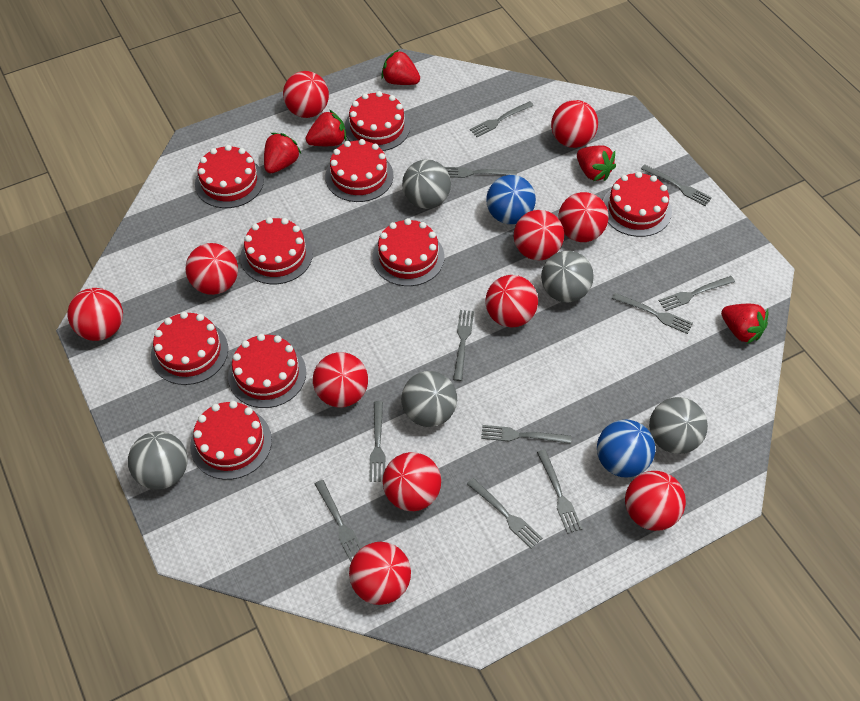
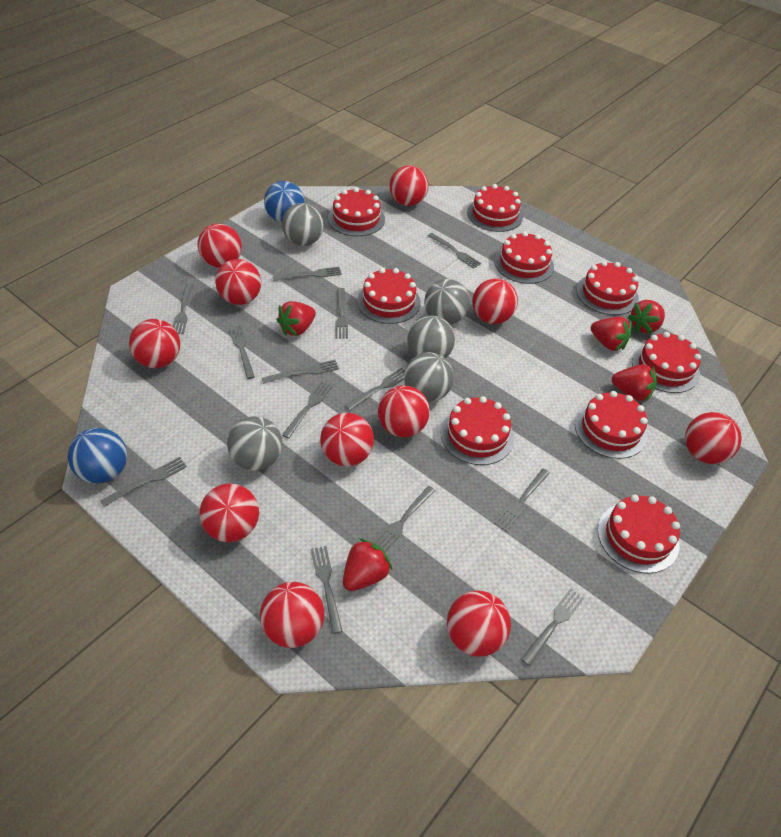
grey fork: [315,480,362,561] [369,401,385,482] [445,167,517,178] [453,310,474,381] [467,478,542,549] [470,101,534,137] [481,425,572,444] [537,449,583,534] [612,293,693,334] [641,164,712,206] [659,276,735,311] = 11 -> [100,457,187,507] [173,283,193,334] [229,325,255,379] [262,360,339,384] [273,267,342,281] [282,381,333,439] [311,546,343,634] [335,288,348,339] [345,367,405,410] [373,486,435,552] [428,233,481,269] [494,469,550,531] [521,588,584,666] = 13

